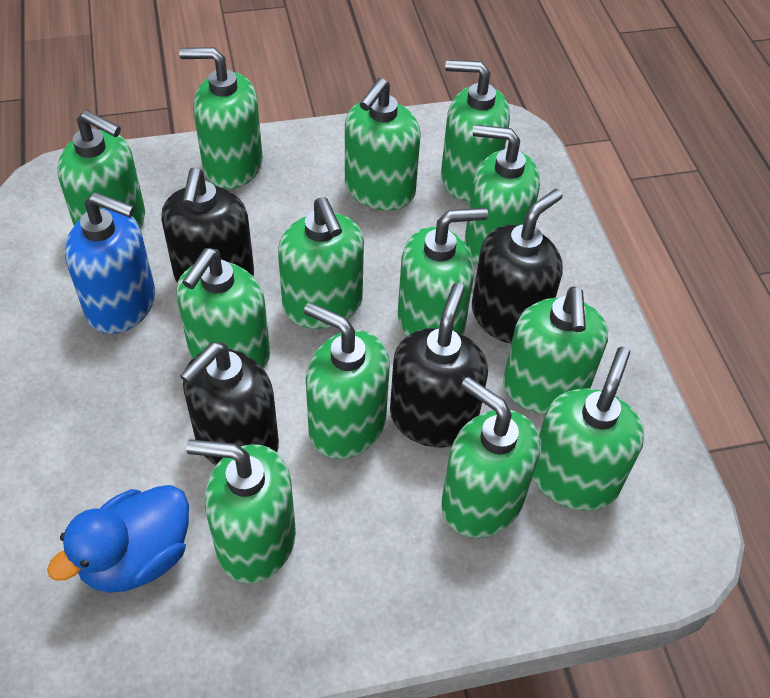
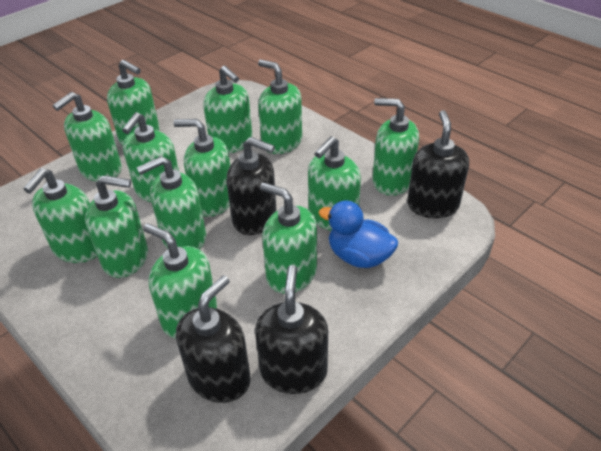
blue soap dispenser: [65,192,155,334] = 1 -> none = 0

